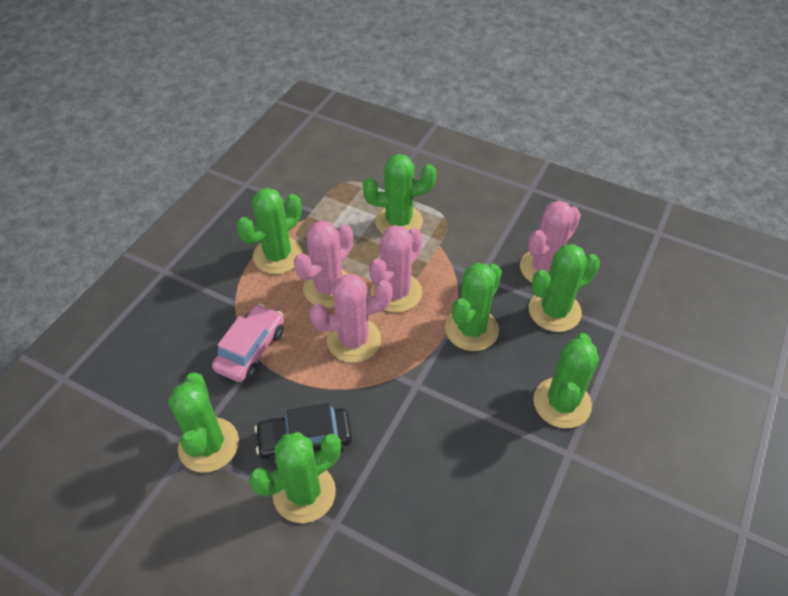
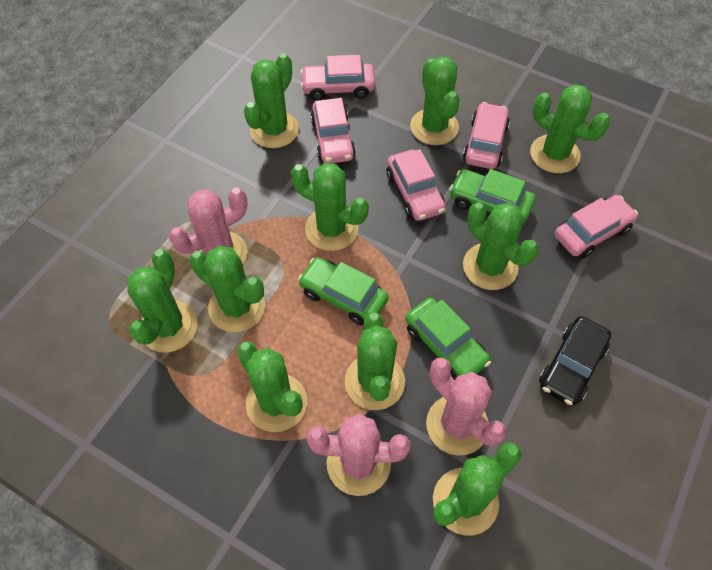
green cactus: [168,373,239,473] [237,188,303,274] [249,432,341,523] [363,154,437,234] [445,263,502,351] [529,244,600,332] [533,333,599,428] = 7 -> [127,249,198,353] [190,246,265,332] [237,341,307,432] [244,53,299,148] [291,163,369,251] [345,312,405,410] [410,56,460,145] [433,442,522,536] [463,202,539,290] [530,84,610,173] = 10
green car: none = 0 -> [298,257,389,325] [405,297,491,380] [449,169,535,222] = 3
pink cactus: [294,221,353,308] [309,274,392,363] [369,225,423,313] [520,200,581,283] = 4 -> [169,187,248,264] [307,414,410,496] [426,358,507,456] = 3
pink car: [212,304,284,382] = 1 -> [300,55,375,101] [310,98,356,164] [386,149,446,221] [463,102,510,169] [555,195,638,258] = 5

